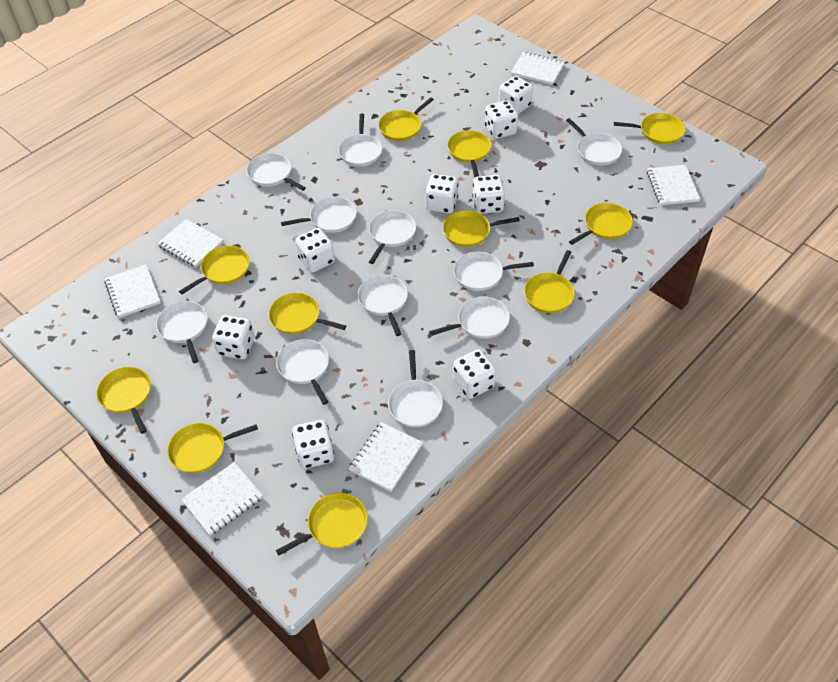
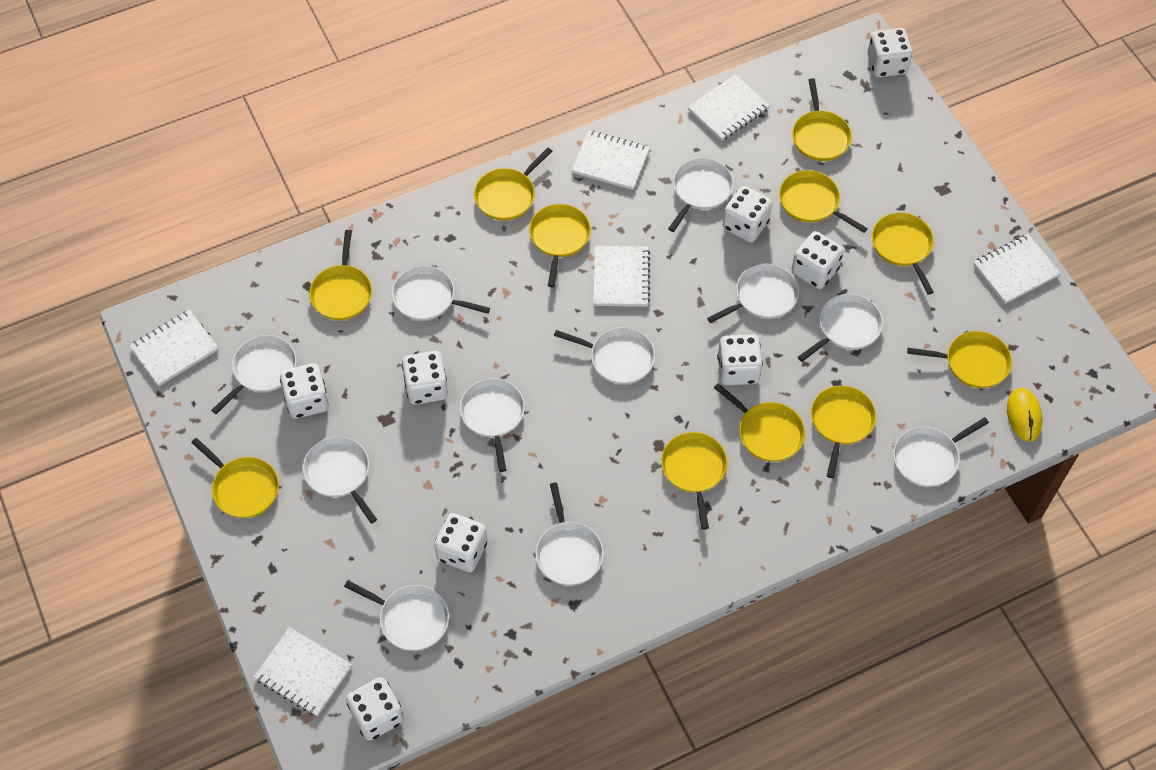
yellow mouse: none = 0 -> [1007,387,1042,442] = 1

